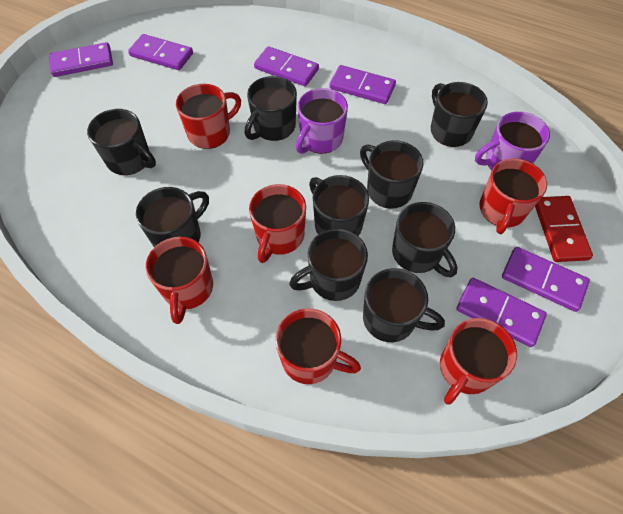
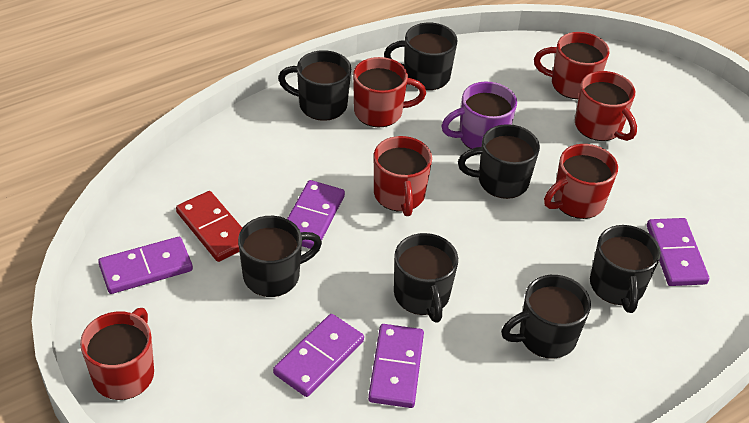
black mug: [87,109,156,175] [136,187,209,247] [245,76,297,141] [289,229,368,301] [309,175,369,236] [360,140,424,209] [363,268,445,342] [392,202,458,277] [431,82,488,147] = 9 -> [238,216,322,297] [278,50,351,121] [384,23,458,90] [394,233,458,323] [458,124,540,199] [501,275,591,359] [590,225,661,313] = 7
purple domino: [49,42,113,77] [128,34,193,70] [254,46,319,86] [329,65,396,104] [456,278,547,347] [502,247,590,312] = 6 -> [98,237,193,294] [273,314,364,397] [287,180,345,249] [368,324,424,408] [647,218,709,286] = 5
purple mug: [296,88,348,154] [475,112,550,170] = 2 -> [441,81,517,149] = 1

